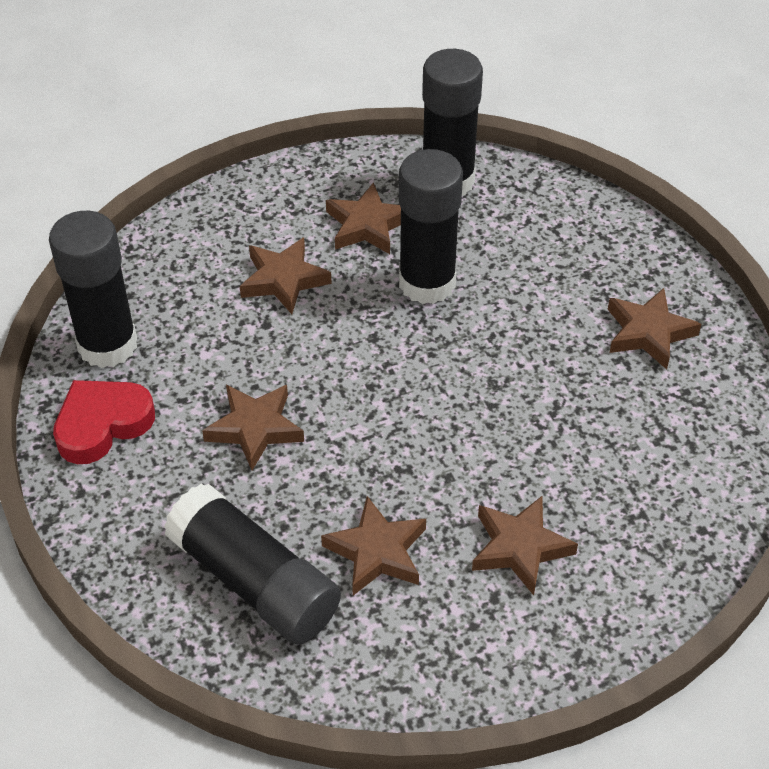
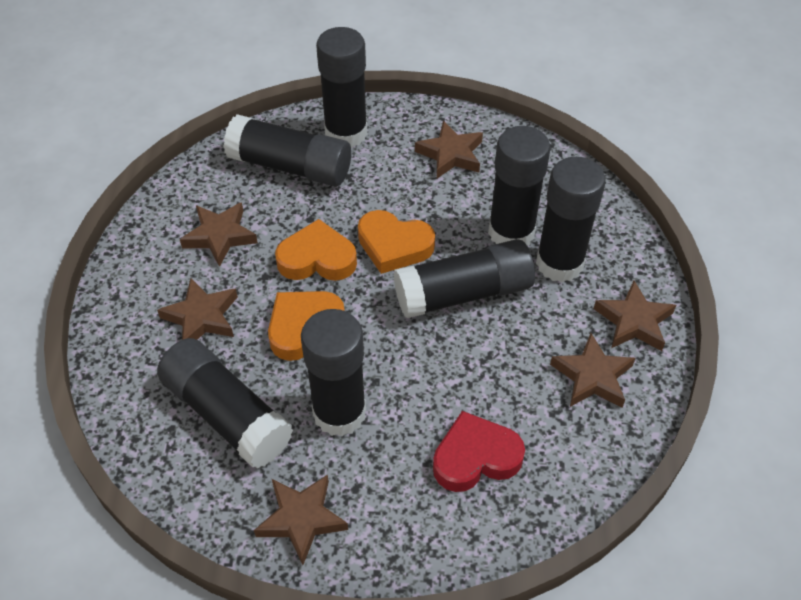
black glue stick: [49,211,137,368] [164,483,341,645] [399,149,463,304] [422,49,483,196] = 4 -> [157,338,293,469] [223,114,351,186] [301,309,366,436] [316,27,368,148] [394,239,535,318] [488,126,550,245] [536,157,606,282] = 7
orange heart: none = 0 -> [268,291,345,361] [275,219,357,281] [358,210,435,274] = 3

